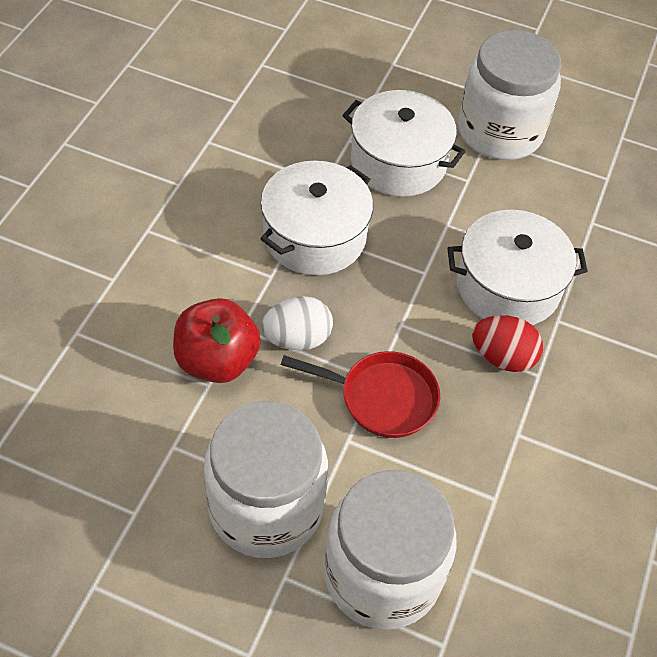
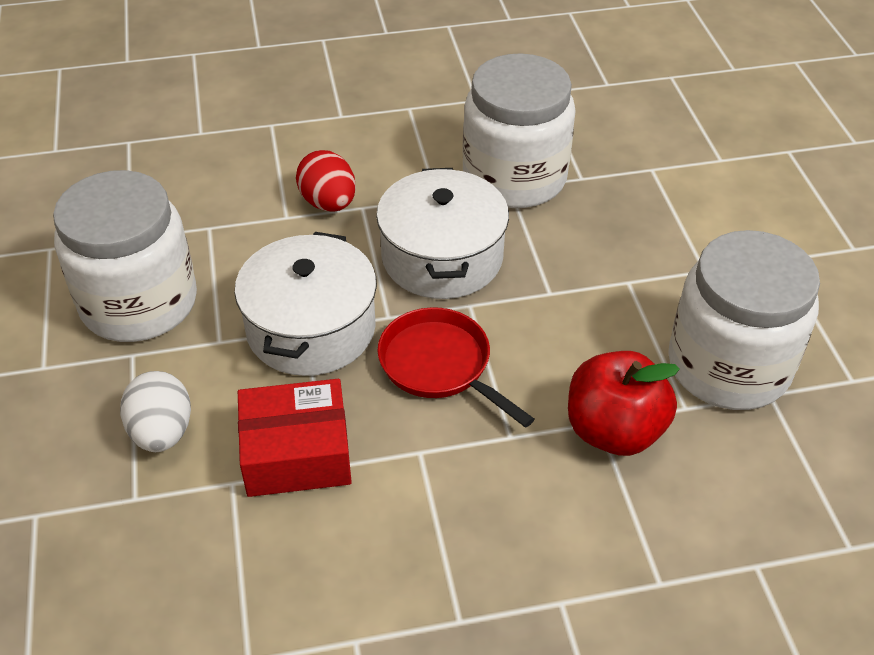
red box: none = 0 -> [238,379,352,497] = 1
white pot: [261,161,373,275] [343,90,465,197] [447,210,588,325] = 3 -> [234,232,377,376] [376,168,509,299] = 2

